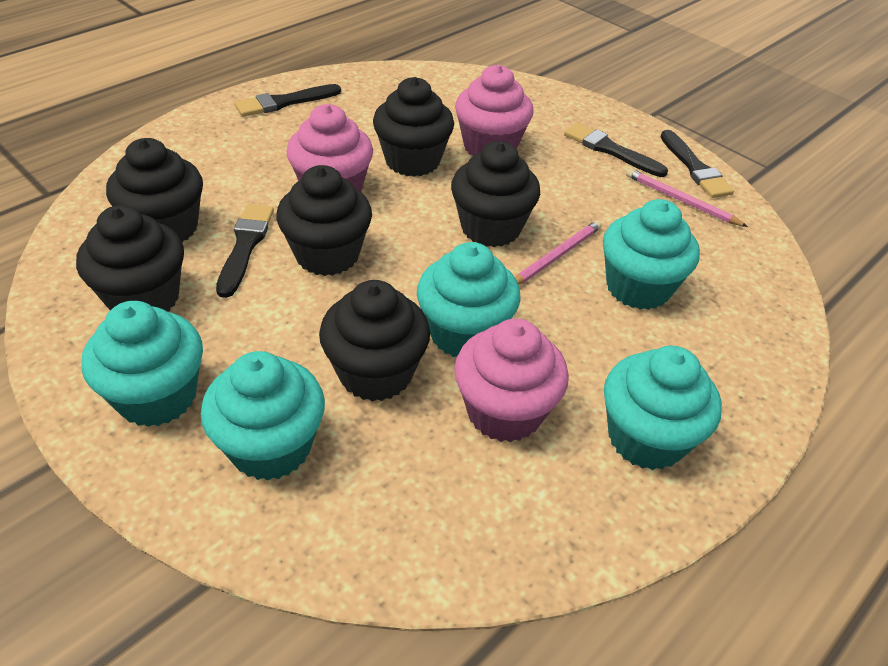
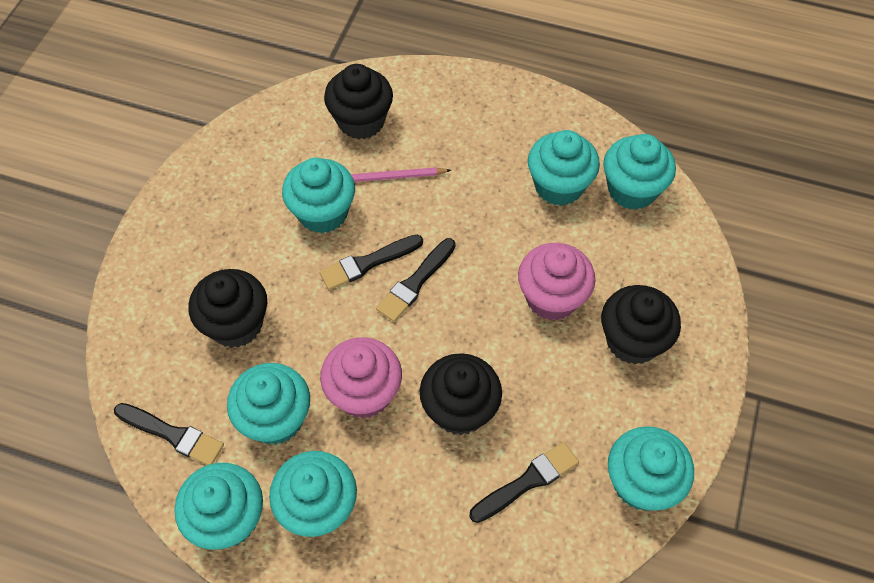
black cupcake: [76,205,184,312] [106,138,203,242] [276,165,372,276] [319,280,430,401] [373,77,454,177] [451,141,540,247] = 6 -> [189,269,267,348] [324,64,393,139] [419,353,502,435] [601,285,681,365] = 4
pink cupcake: [286,104,373,192] [454,319,569,442] [455,65,534,156] = 3 -> [320,337,402,419] [518,243,595,321] = 2
pink pencil: [515,220,602,285] [626,168,748,227] = 2 -> [351,167,451,182] = 1
turquoise cupcake: [81,301,203,427] [201,351,325,481] [417,242,521,357] [603,199,700,310] [604,346,722,470] = 5 -> [174,463,263,549] [227,363,310,445] [269,451,357,537] [282,158,355,233] [528,130,600,206] [603,134,676,210] [608,426,694,511] = 7

